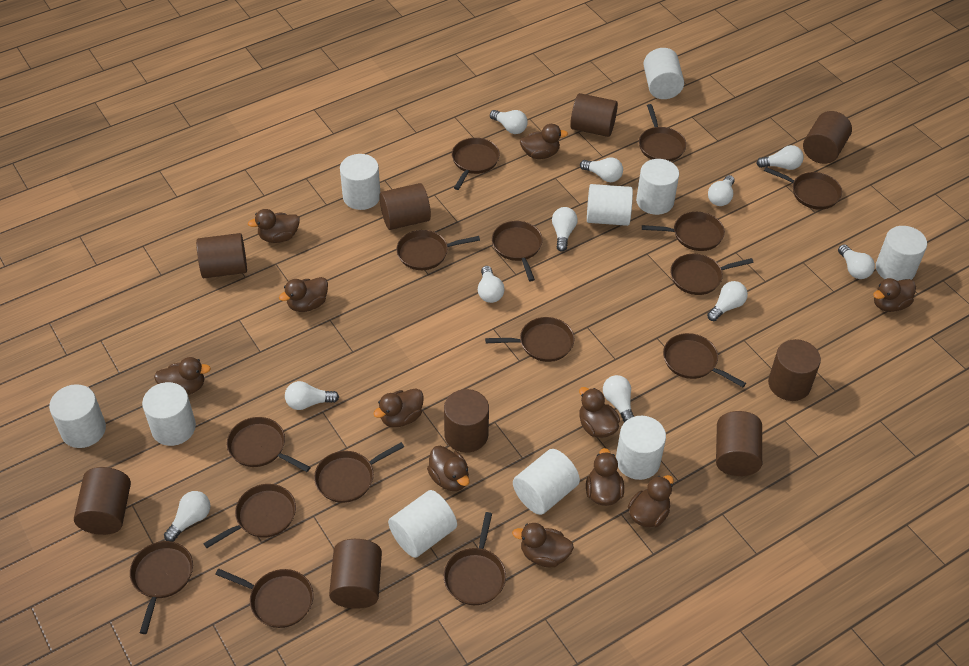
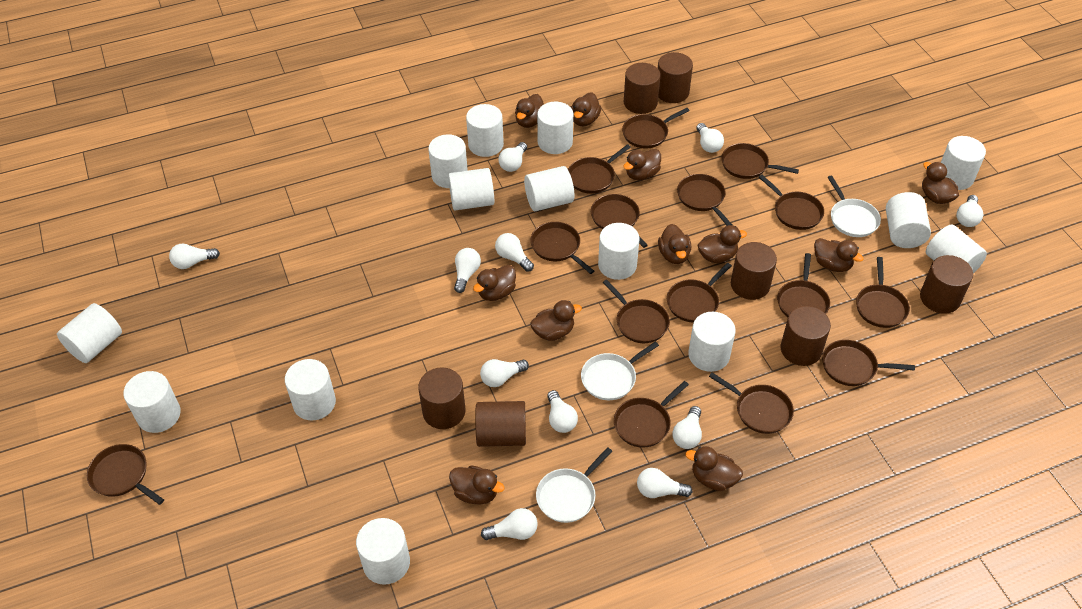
brown cylinder: [74,467,131,535] [196,233,247,278] [329,539,382,609] [379,183,431,230] [444,389,489,453] [570,93,618,137] [716,411,762,476] [768,339,821,401] [803,111,852,164] = 9 -> [418,367,465,429] [475,401,526,447] [624,63,660,114] [658,52,693,103] [731,242,777,300] [781,306,831,366] [920,255,973,314] = 7
white cylinder: [49,384,106,448] [142,382,196,446] [340,154,380,210] [388,490,457,558] [513,449,580,515] [587,184,633,226] [616,416,666,480] [636,159,679,215] [643,48,684,99] [876,226,927,281] = 10 -> [57,303,122,363] [123,371,181,433] [285,359,336,420] [356,518,410,585] [428,134,468,188] [448,168,494,210] [466,104,504,157] [524,166,574,211] [537,102,573,154] [598,223,639,280] [688,312,736,372] [886,192,931,248] [926,225,987,273] [941,136,986,190] = 14
white pan: none = 0 -> [536,447,612,523] [581,341,659,400] [827,176,881,237] = 3

